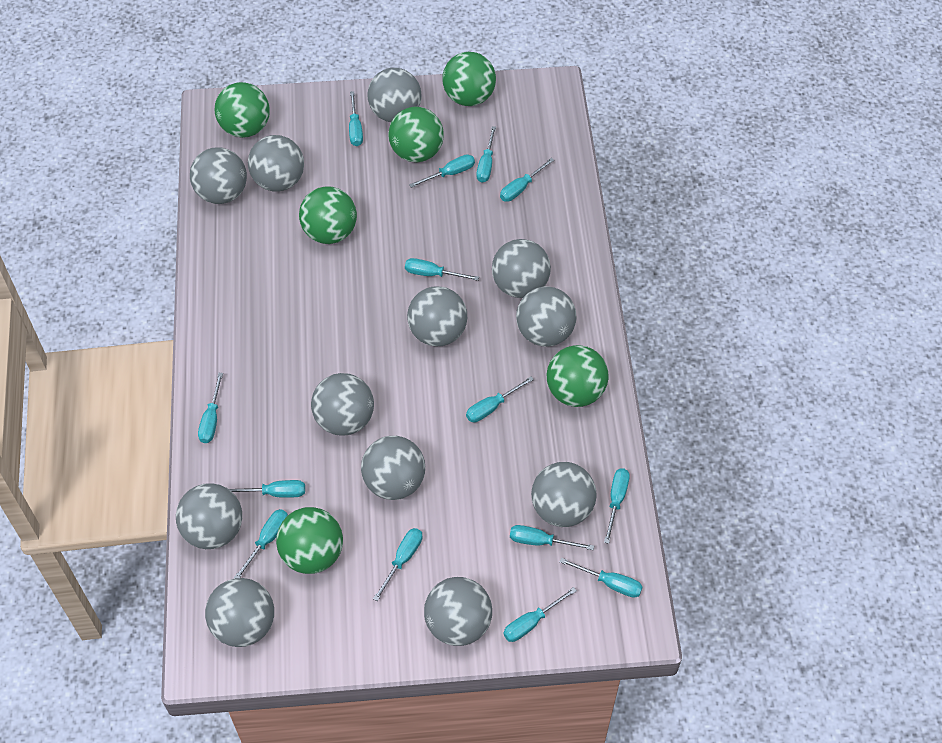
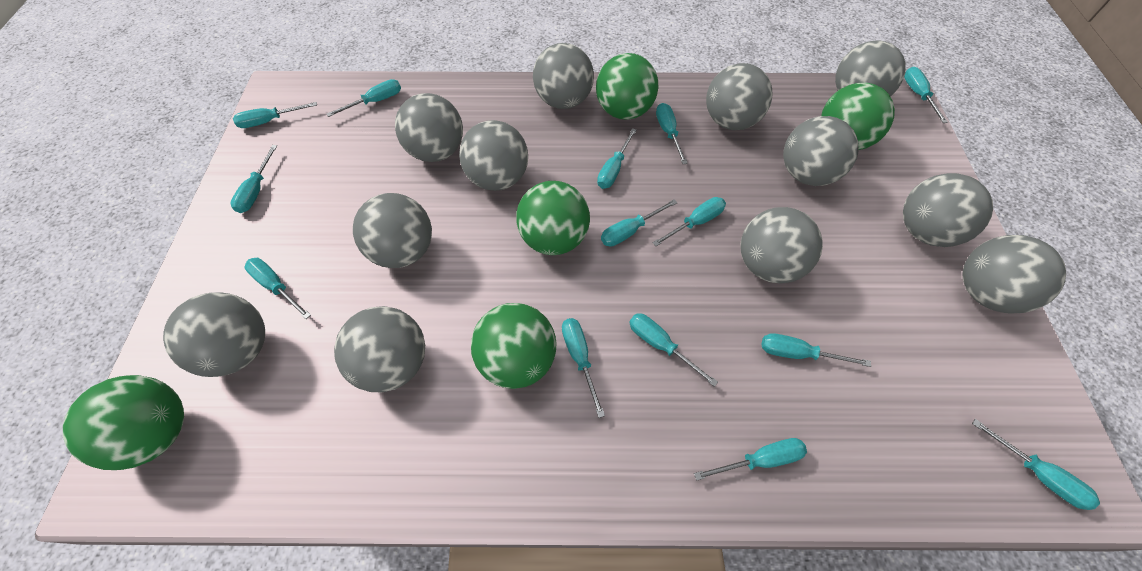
green ball: [215,82,270,138] [276,507,343,574] [299,186,357,244] [388,107,444,162] [442,52,496,106] [547,345,609,407] = 6 -> [63,375,184,470] [471,303,556,389] [516,181,590,255] [596,53,658,120] [821,83,895,150] = 5

